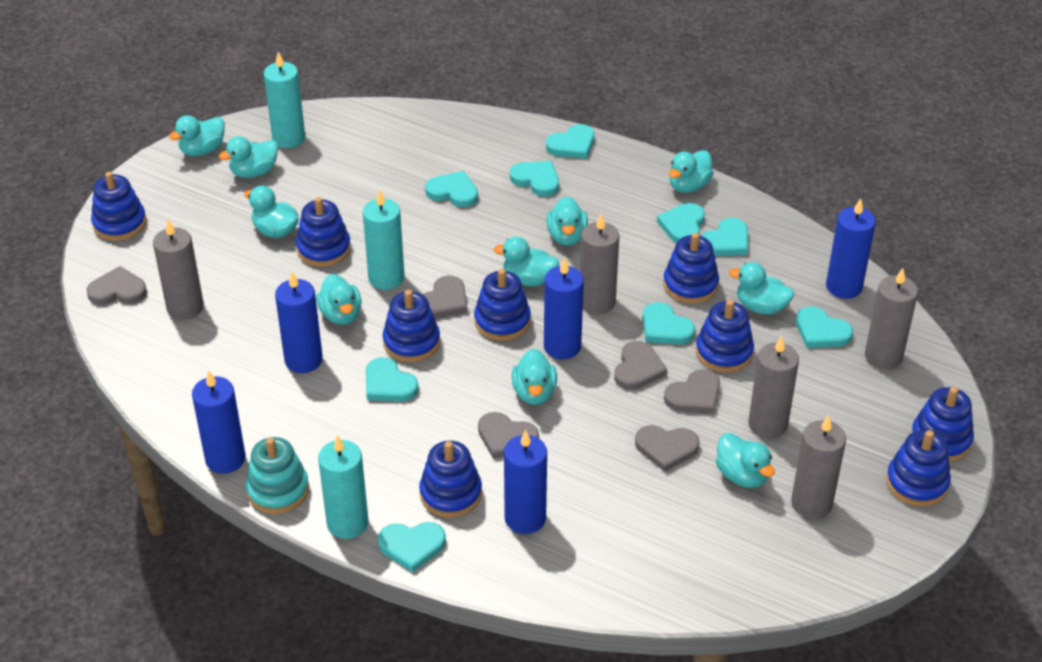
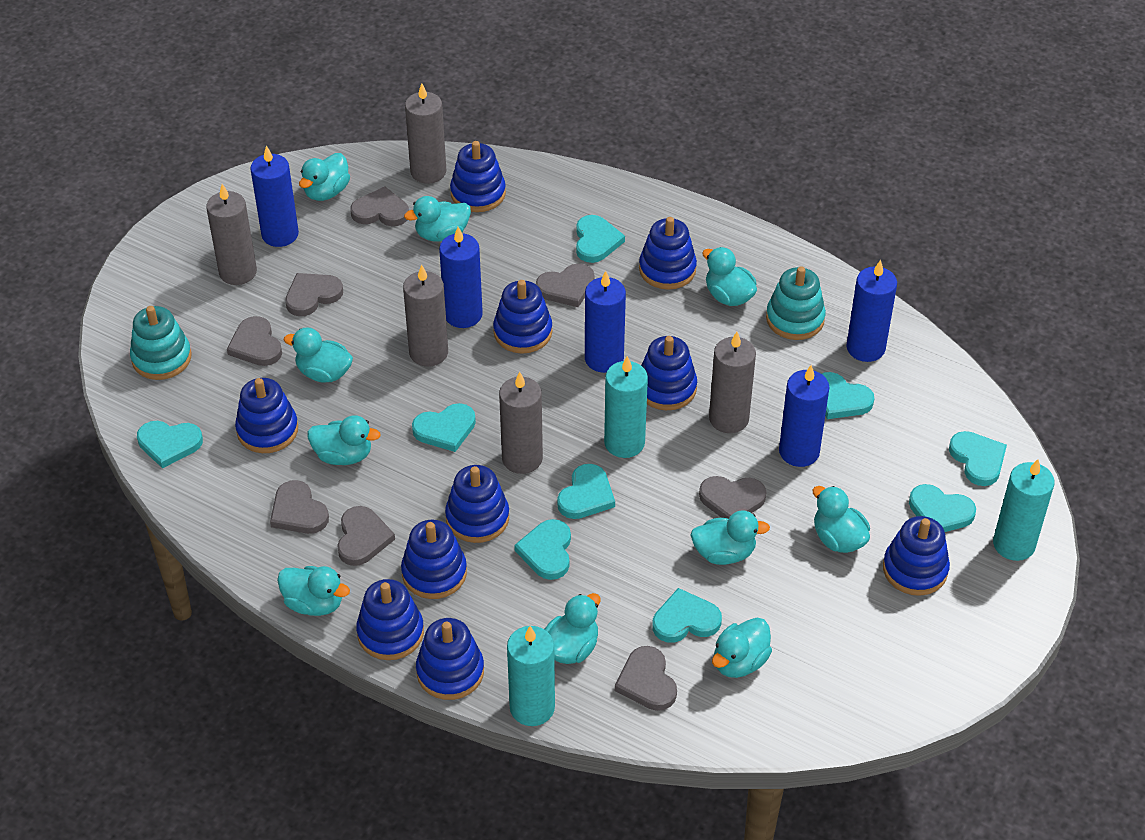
blue stacking toy: [91,172,146,241] [296,197,351,267] [383,290,440,362] [419,441,482,518] [474,269,531,341] [663,233,719,304] [696,300,754,372] [886,430,951,507] [911,387,974,462] = 9 -> [235,378,298,453] [356,579,424,660] [401,520,467,599] [416,618,484,700] [445,465,509,543] [450,141,506,212] [493,280,552,354] [639,217,697,290] [641,336,697,410] [883,516,950,596] = 10
grey heart: [87,266,147,305] [422,276,468,319] [478,412,539,459] [614,341,667,390] [635,425,700,472] [664,369,720,414] = 6 -> [227,316,282,366] [270,480,329,534] [285,273,343,316] [337,506,395,566] [350,186,409,226] [536,264,595,307] [615,646,677,711] [699,476,766,519] = 8
turquoise stacking toy: [246,437,309,514] = 1 -> [130,306,192,380] [766,266,826,340] = 2

